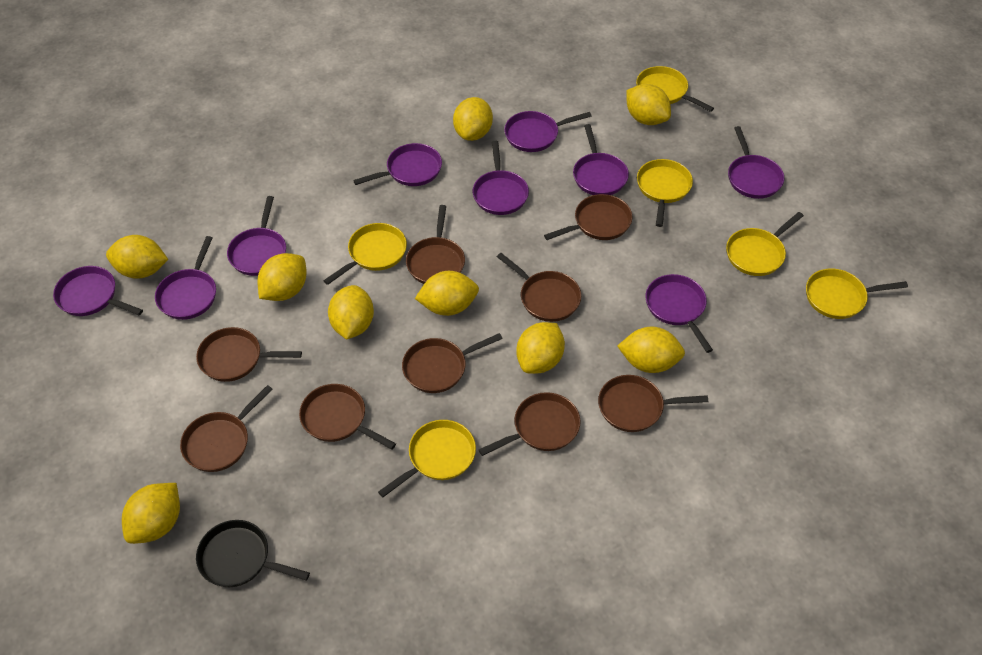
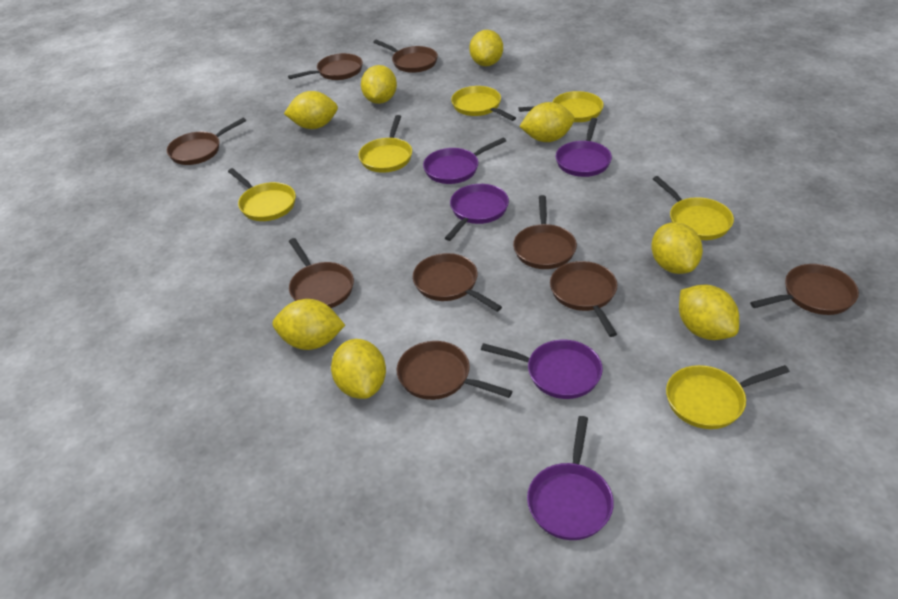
black pan: [196,520,310,587] = 1 -> none = 0
purple pan: [53,266,143,316] [155,236,216,320] [227,196,286,276] [353,143,442,186] [473,141,529,215] [504,111,592,152] [573,124,629,195] [646,274,713,353] [728,126,784,199] = 9 -> [423,137,506,184] [445,184,509,241] [481,340,603,399] [527,416,614,540] [556,118,612,177] = 5
yellow lemon: [106,235,168,279] [122,483,180,544] [257,253,307,301] [328,285,374,340] [415,271,479,316] [453,97,493,141] [516,322,565,374] [617,327,685,373] [626,84,671,125] = 9 -> [273,299,345,350] [284,91,338,129] [331,339,386,399] [361,65,397,104] [469,30,503,66] [519,102,575,142] [651,222,703,274] [679,284,739,340] = 8

